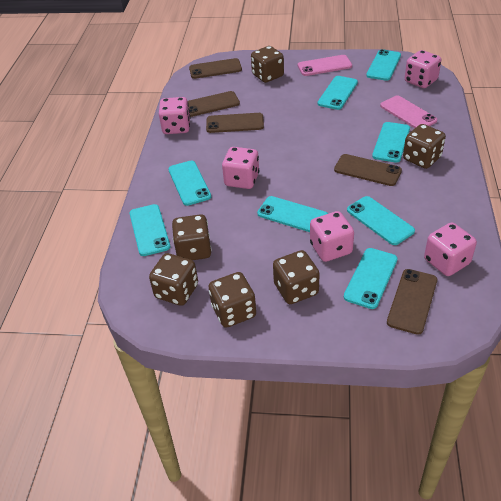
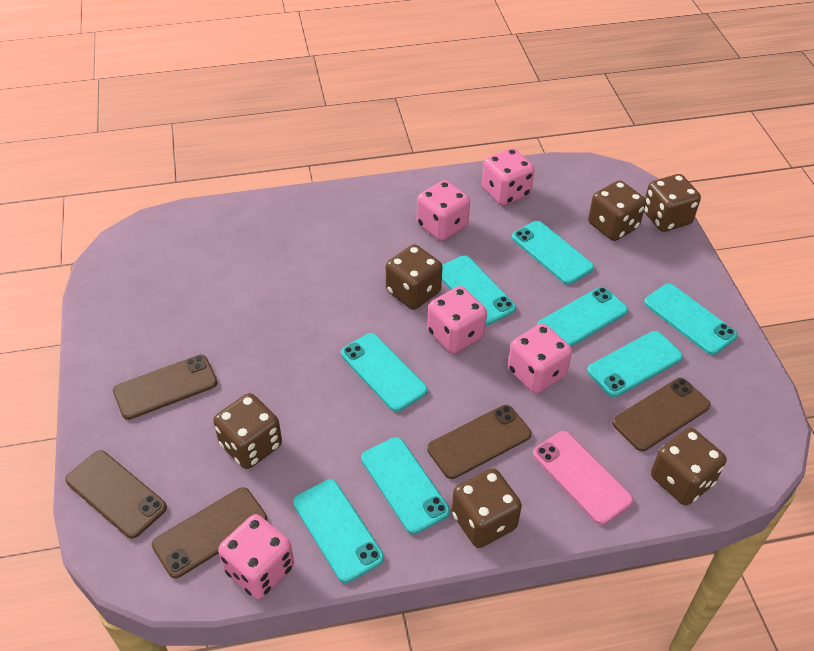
pink phone: [298,55,352,76] [380,95,437,128] = 2 -> [533,431,633,525] = 1

